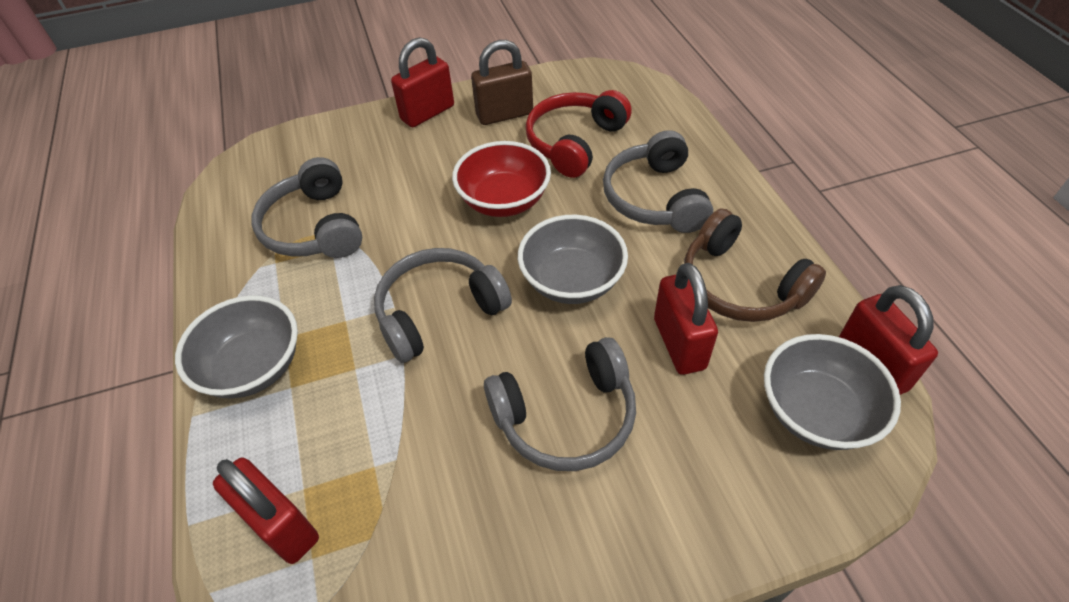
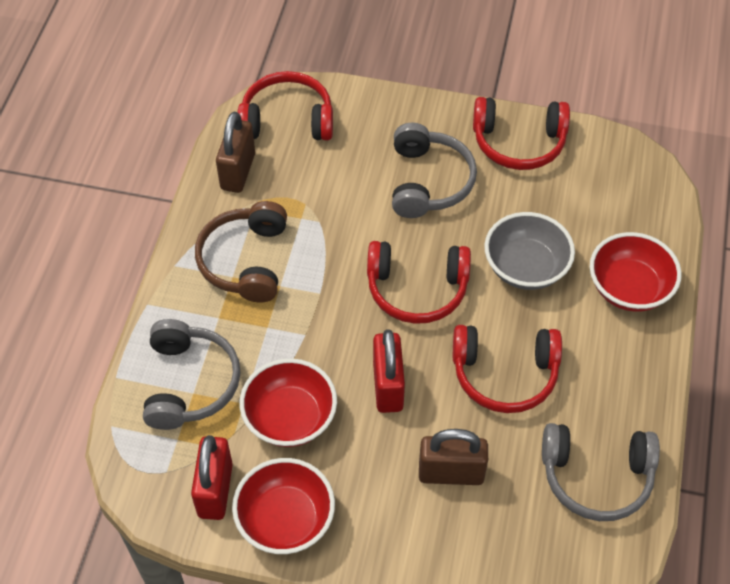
brown padlock: [471,40,533,125] = 1 -> [216,112,255,193] [419,429,488,485] = 2
grey bowl: [175,295,298,399] [518,215,628,304] [764,334,901,450] = 3 -> [484,212,575,290] = 1
grey headphones: [252,157,362,258] [374,248,512,363] [484,337,636,471] [603,130,713,233] = 4 -> [143,319,241,430] [392,123,477,218] [542,423,660,521] = 3
red bowl: [452,141,551,217] = 1 -> [232,458,335,554] [240,358,337,447] [590,232,682,312] = 3
red headphones: [526,90,632,178] = 1 -> [237,71,333,140] [367,241,471,324] [453,325,562,413] [473,97,570,170] = 4
red padlock: [213,457,319,564] [391,37,454,127] [654,263,718,375] [839,285,938,395] = 4 -> [191,435,233,520] [373,329,405,413] = 2

